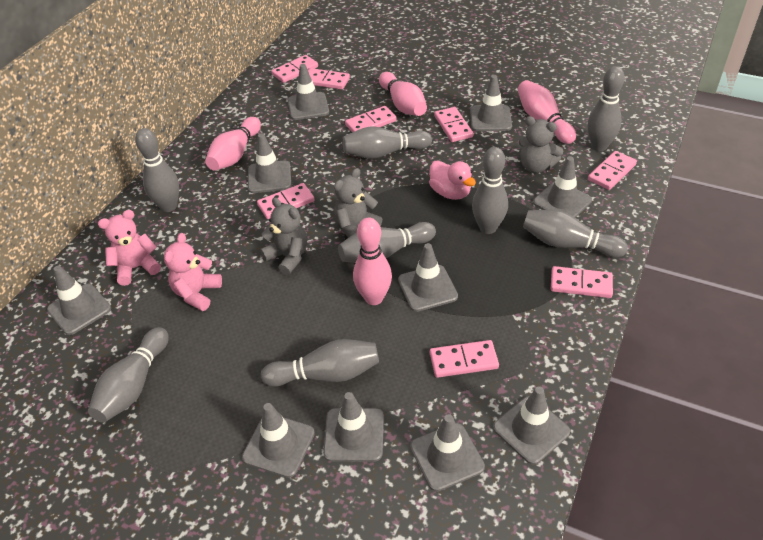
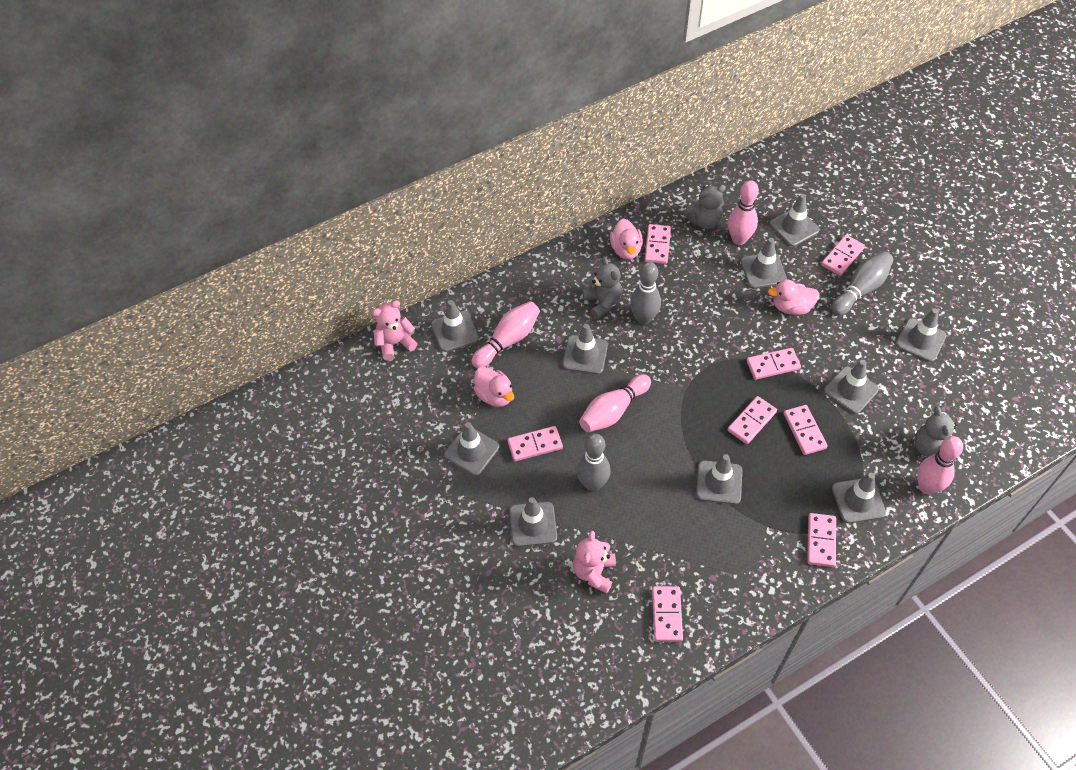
grey bowling pin: [88,327,169,423] [135,128,179,212] [261,339,379,387] [338,222,436,263] [343,126,432,159] [472,147,508,234] [523,210,628,258] [587,66,625,151] = 8 -> [577,434,611,491] [630,262,661,325] [831,251,894,316] = 3
pink duck: [429,160,476,200] = 1 -> [473,367,514,407] [610,219,643,259] [768,279,820,315] = 3

